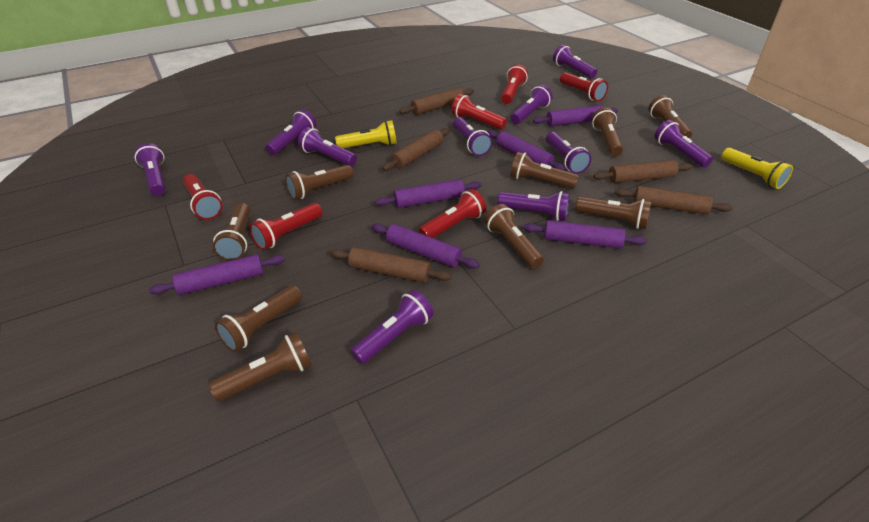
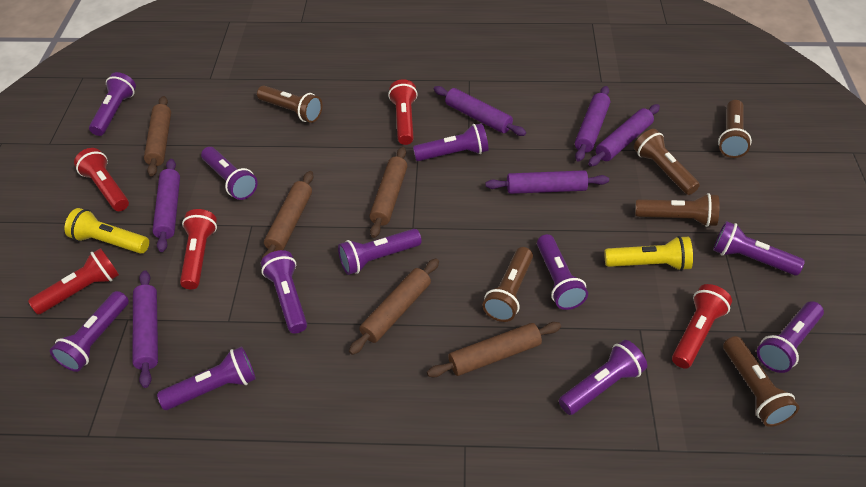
brown flashlight: [209,332,312,401] [213,203,251,261] [215,285,302,352] [285,165,353,200] [484,204,544,269] [510,152,578,189] [575,197,652,229] [592,108,623,156] [648,95,692,139] = 9 -> [257,86,322,123] [483,247,533,322] [634,129,700,195] [635,193,720,227] [718,100,752,158] [723,336,799,427] = 6
purple flashlight: [135,143,166,196] [265,110,317,155] [298,127,357,166] [350,290,434,364] [453,117,492,156] [497,191,570,221] [510,85,553,124] [546,132,591,174] [553,45,597,79] [654,120,713,168] = 10 -> [50,291,129,372] [89,72,136,136] [157,346,256,410] [201,147,258,200] [261,250,307,333] [338,229,422,275] [413,123,488,161] [537,234,588,310] [559,340,647,415] [713,221,805,276] [757,301,824,373] = 11
red flashlight: [183,174,223,220] [249,203,322,250] [418,189,486,238] [451,94,507,130] [501,64,528,104] [560,73,608,101] = 6 -> [28,248,119,314] [74,148,129,211] [180,209,217,289] [388,79,418,145] [672,284,732,369] = 5

